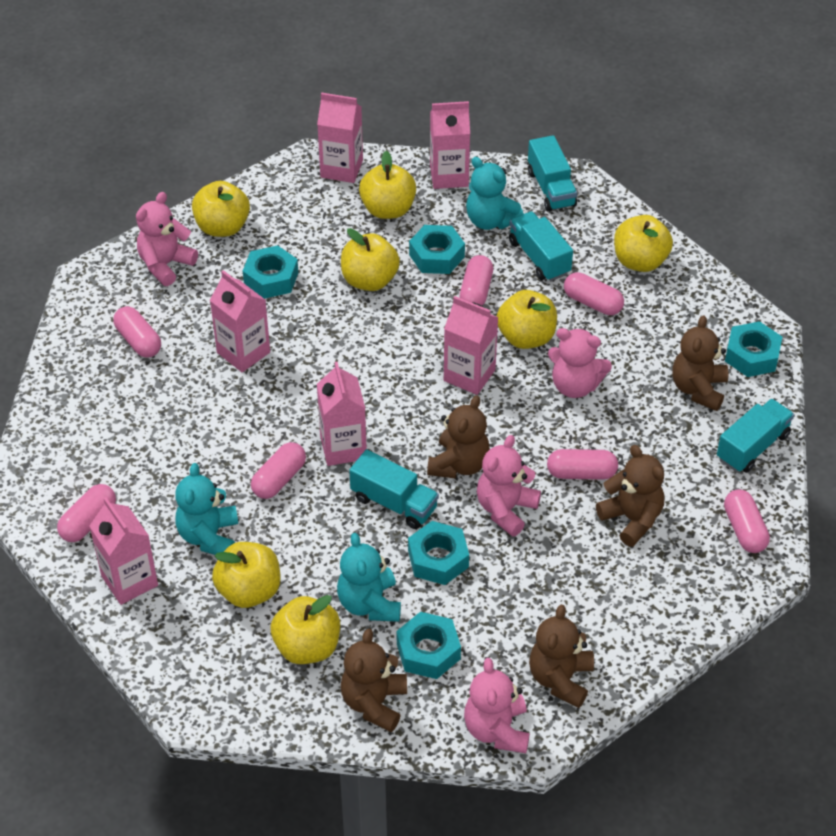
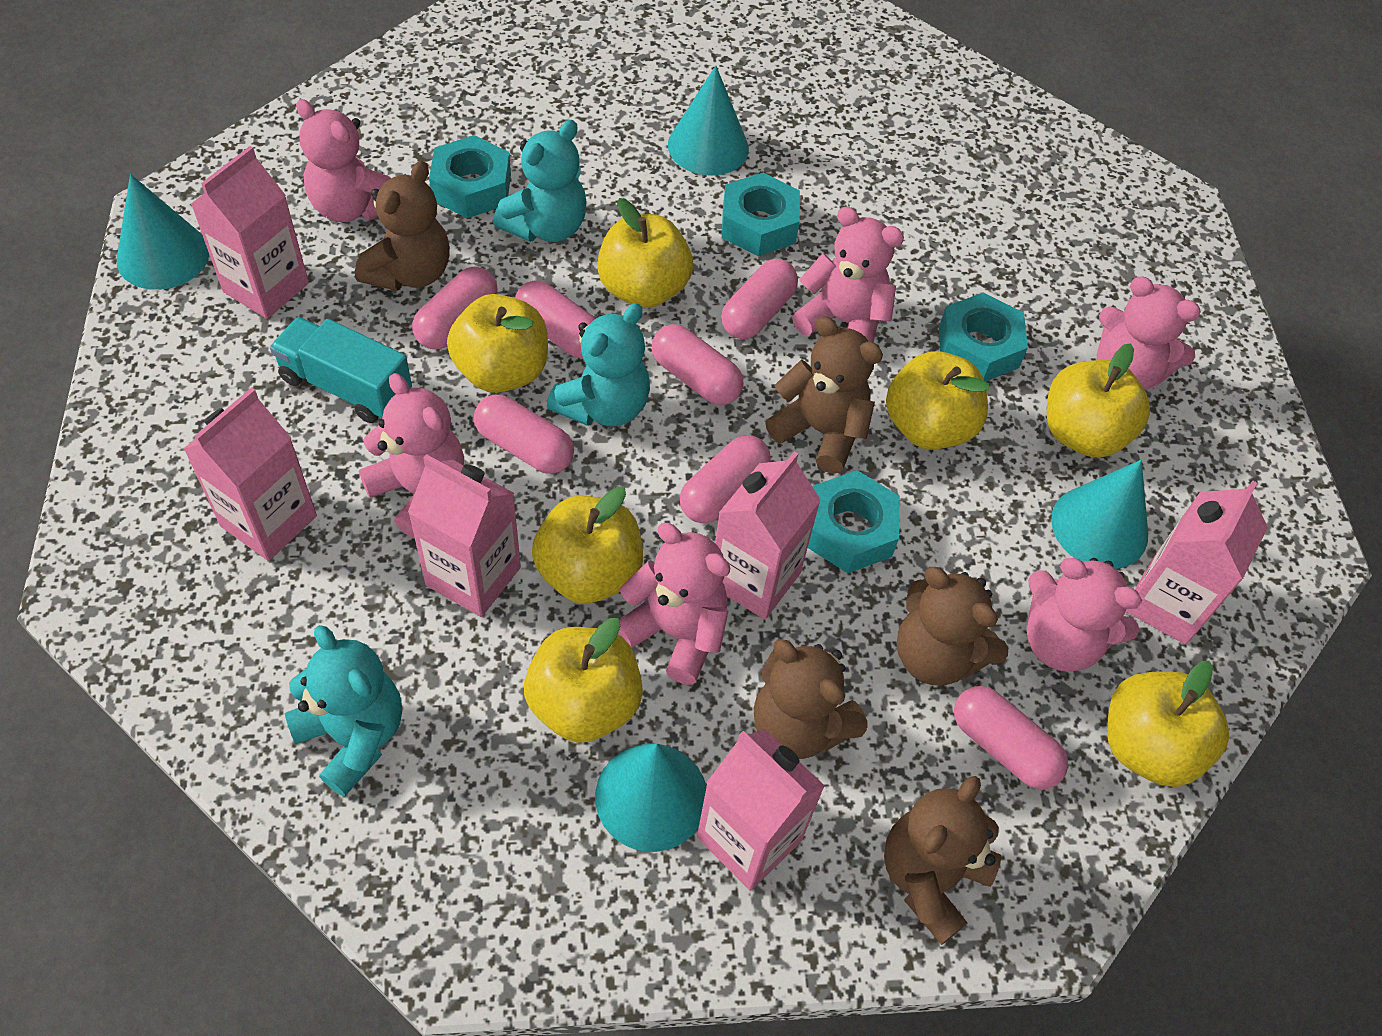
pink teddy bear: [136,192,198,286] [464,658,530,753] [477,435,541,537] [548,328,612,398] = 4 -> [296,99,391,222] [359,373,464,538] [618,523,730,685] [792,207,904,342] [1027,558,1142,672] [1097,276,1201,390] = 6
turquoise cone: none = 0 -> [117,174,209,290] [595,743,706,852] [668,66,749,176] [1051,460,1148,569] = 4
turquoise nut: [243,245,299,299] [396,612,461,679] [408,521,469,585] [409,225,465,274] [725,321,782,377] = 5 -> [429,135,511,218] [722,173,800,256] [808,470,900,573] [939,293,1028,382] = 4
turquoise truck: [349,450,439,529] [509,211,573,281] [528,135,577,212] [717,399,794,473] = 4 -> [270,317,412,423] = 1

